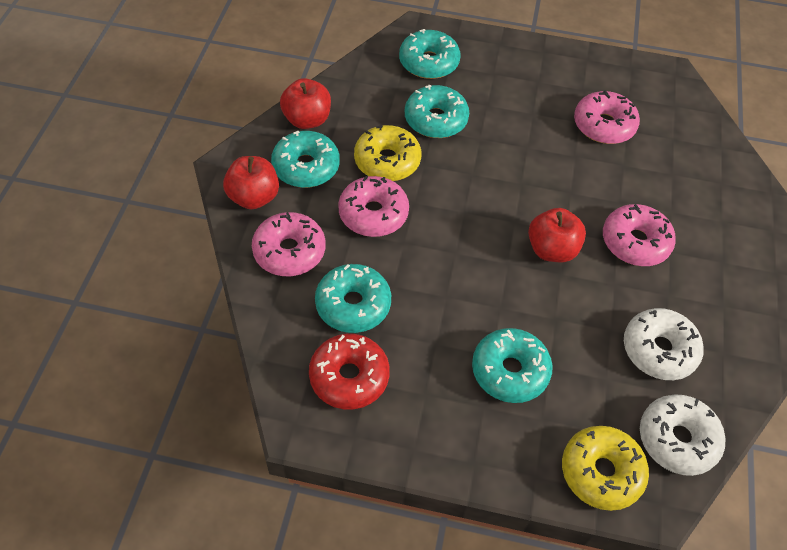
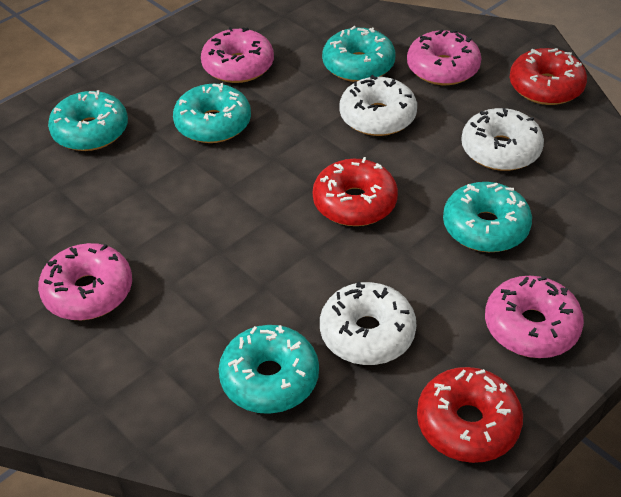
red apple: [223,156,279,209] [280,78,331,129] [528,208,586,262] = 3 -> none = 0
red donut: [309,334,390,409] = 1 -> [313,157,398,226] [417,367,523,463] [509,48,587,105] = 3
white donut: [624,308,704,380] [640,395,725,476] = 2 -> [320,282,417,365] [339,75,417,136] [461,108,544,171] = 3
yellow donut: [354,125,421,181] [562,426,649,511] = 2 -> none = 0

